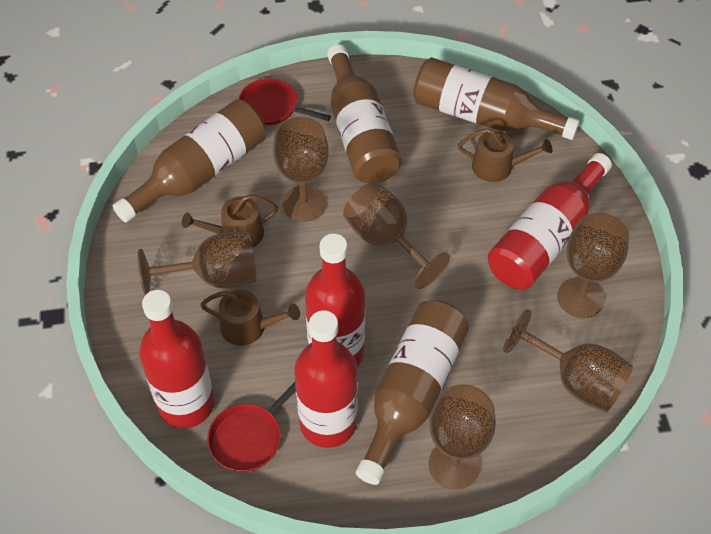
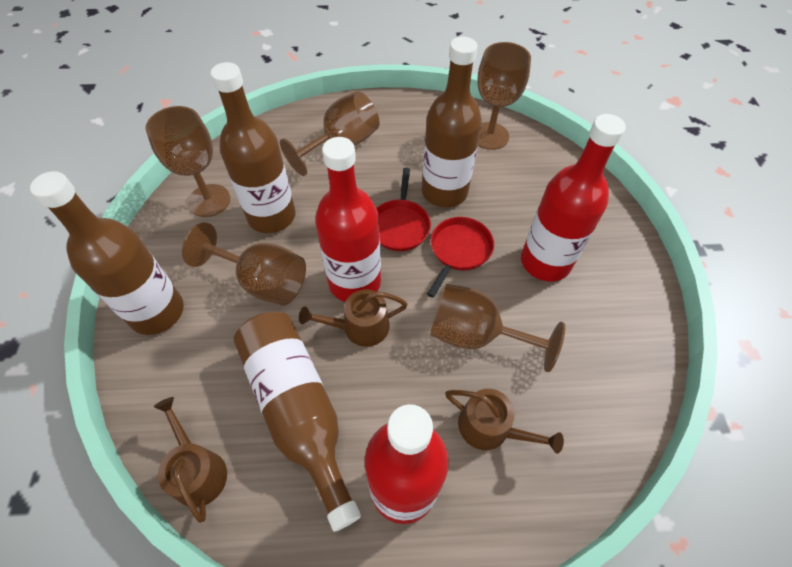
brown goblet: [138,232,257,295] [273,117,329,222] [343,182,450,289] [428,384,496,490] [503,309,633,413] [557,212,629,318] = 6 -> [146,106,230,217] [182,222,306,306] [280,91,380,176] [430,284,565,372] [477,42,531,150] = 5
red bottle: [139,290,215,428] [294,310,358,448] [305,233,365,366] [488,153,612,289] = 4 -> [315,137,381,302] [365,404,449,524] [521,114,626,282] = 3

